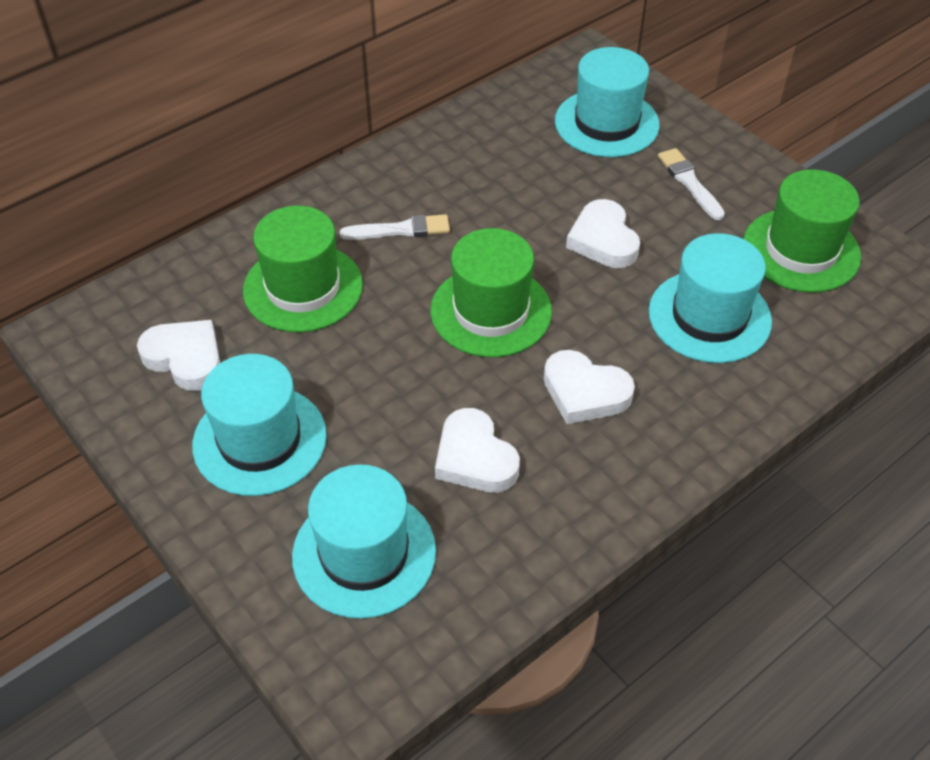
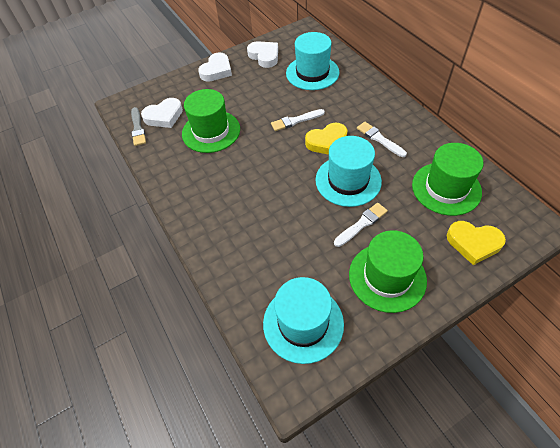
grey brush: none = 0 -> [131,107,146,146] = 1
turquoise hat: [192,354,327,496] [292,464,436,619] [555,47,660,157] [649,233,772,363] = 4 -> [263,277,344,364] [286,32,340,90] [315,136,382,207] = 3
white brush: [340,214,450,240] [658,148,725,220] = 2 -> [271,109,325,131] [334,203,388,247] [357,122,407,157] = 3
white heart: [137,320,220,391] [435,408,520,493] [544,350,635,424] [566,199,640,268] = 4 -> [141,98,183,128] [198,52,232,82] [247,41,278,68] = 3
yellow heart: none = 0 -> [305,123,348,155] [447,221,506,265] = 2

